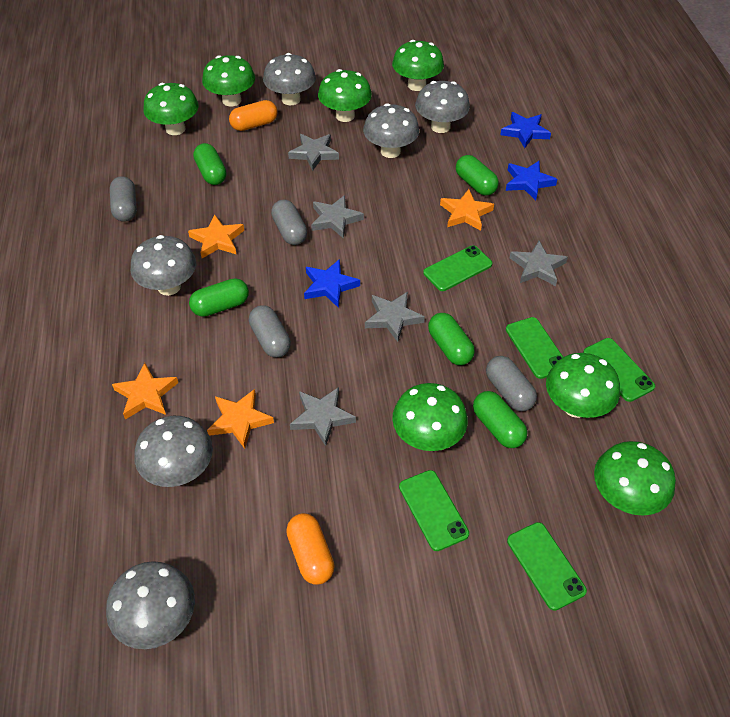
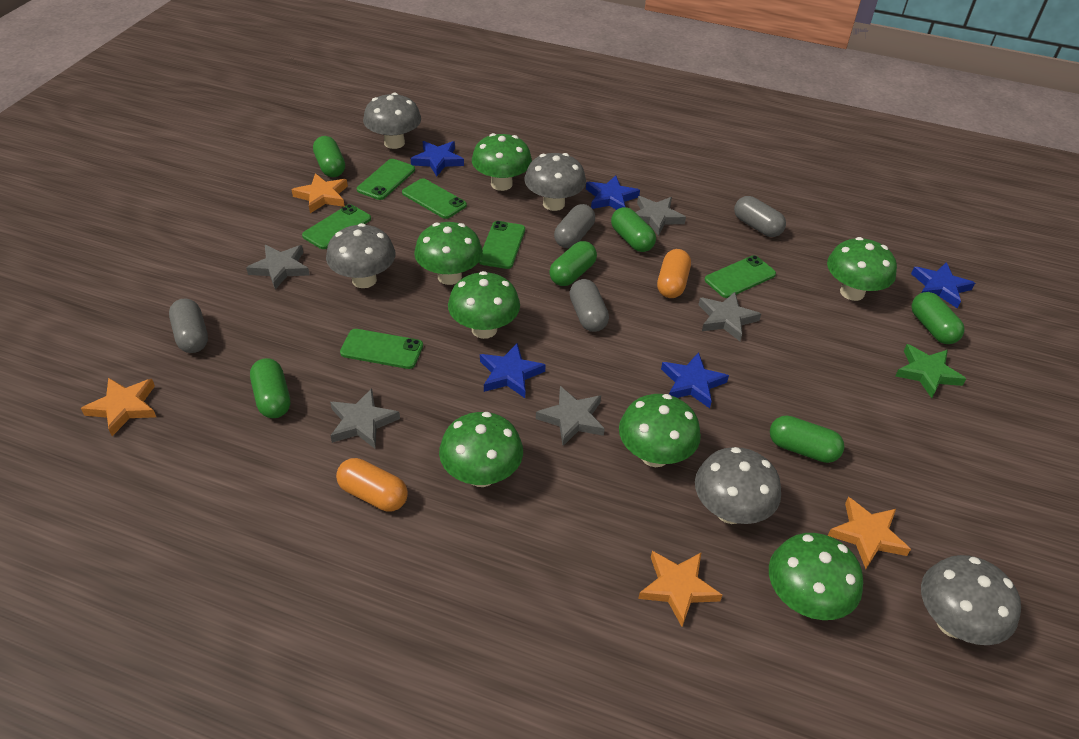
blue star: [304,259,360,308] [500,112,551,148] [506,161,557,200] = 3 -> [411,141,464,176] [480,343,546,398] [586,175,640,210] [661,352,729,408] [911,262,975,308] = 5
green capsule: [189,278,249,317] [193,143,226,185] [428,313,475,365] [456,155,499,196] [473,391,527,448] = 5 -> [250,358,290,418] [313,136,345,177] [549,241,597,286] [611,207,656,252] [770,416,844,463] [911,292,965,344] = 6
green phone: [399,470,469,551] [423,246,492,291] [506,317,563,379] [507,522,587,611] [583,338,655,402] = 5 -> [302,204,371,249] [340,329,423,369] [357,159,415,200] [402,178,467,219] [479,221,525,269] [705,255,776,298] = 6
green star: none = 0 -> [895,344,966,398] = 1
grey mushroom: [106,561,195,649] [130,235,196,296] [134,416,213,487] [263,53,316,105] [363,103,419,158] [415,81,470,133] = 6 -> [326,223,396,288] [363,93,421,149] [524,153,586,211] [695,447,781,524] [921,555,1021,645] = 5

